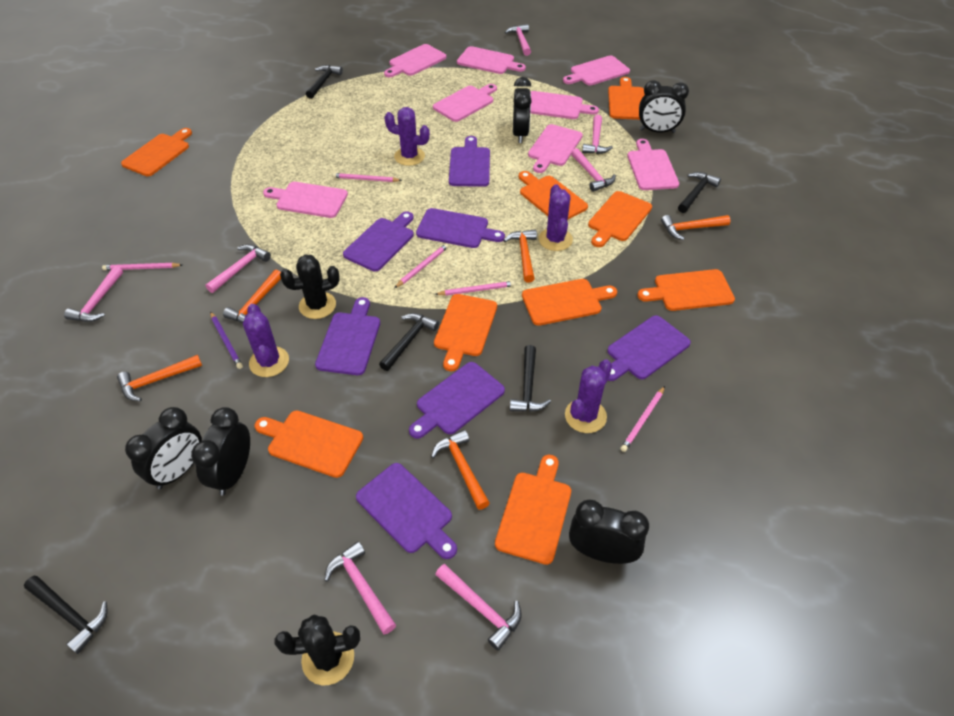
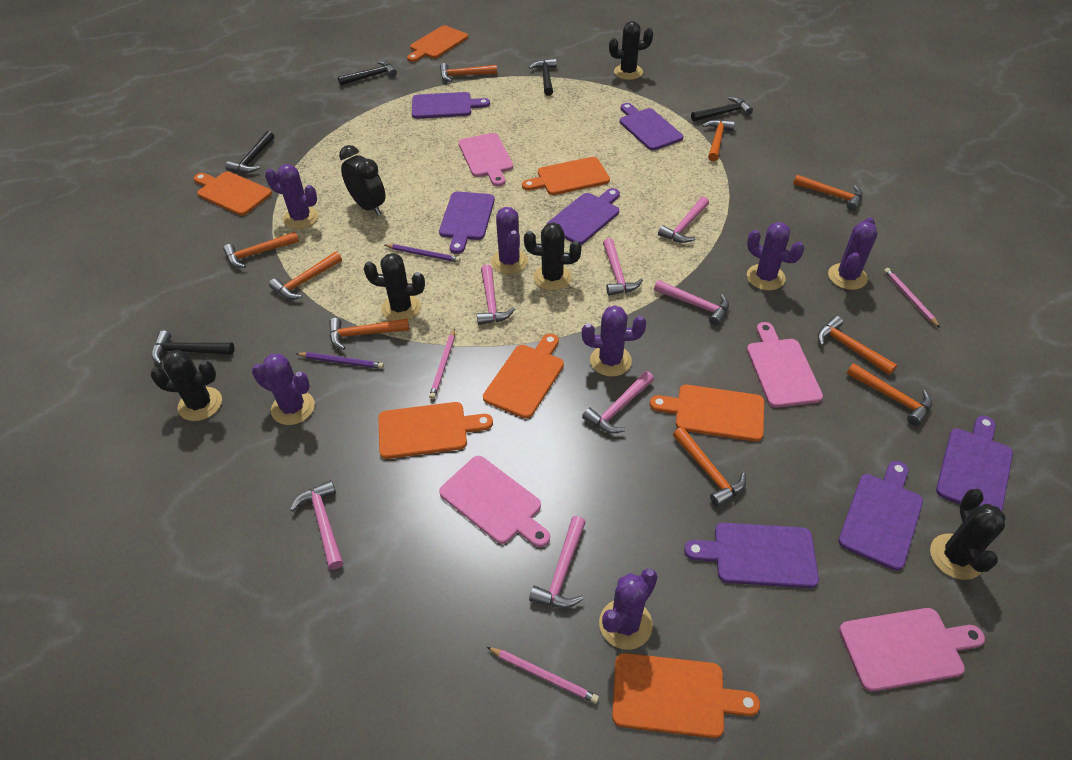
black cactus: [275,614,360,685] [280,255,340,319] = 2 -> [150,350,222,421] [363,253,425,321] [524,222,581,291] [609,21,653,80] [930,489,1006,580] = 5
black clock: [125,407,202,489] [191,407,250,495] [513,77,532,143] [569,500,649,564] [639,80,689,133] = 5 -> [339,145,385,216] = 1
orange cutting board: [121,128,192,176] [254,410,363,478] [434,294,497,371] [495,455,571,565] [519,171,588,219] [522,279,617,326] [588,191,652,247] [608,77,645,120] [637,269,735,311] = 9 -> [194,171,272,216] [378,402,493,459] [407,25,468,62] [483,334,564,419] [522,157,610,195] [612,653,760,738] [650,385,764,442] = 7
orange hammer: [117,355,202,401] [223,270,281,323] [431,430,490,510] [503,229,537,283] [661,215,730,240] = 5 -> [223,232,299,268] [269,252,342,299] [329,318,409,350] [440,63,497,82] [673,427,746,507] [702,120,735,161] [793,175,863,211] [818,316,897,375] [847,363,932,426] = 9
pink cutting board: [263,182,348,218] [384,44,447,77] [433,84,497,122] [457,46,526,74] [528,124,583,173] [531,91,599,119] [563,56,630,86] [627,139,679,190] = 8 -> [439,456,550,547] [459,133,513,186] [747,322,823,408] [839,608,985,692] = 4
pink pencil: [102,263,182,270] [332,173,402,182] [395,243,449,288] [435,281,515,296] [621,386,665,452] = 5 -> [429,328,455,399] [487,647,599,704] [884,268,940,328] = 3
purple cactus: [243,304,289,377] [384,107,430,166] [539,184,573,251] [565,359,612,433] = 4 -> [252,354,315,425] [265,164,319,229] [491,207,528,274] [582,305,646,377] [599,569,658,650] [747,222,804,290] [828,217,877,290] = 7
purple pencil: [210,311,243,369] = 1 -> [296,352,384,369] [385,244,461,263] = 2

